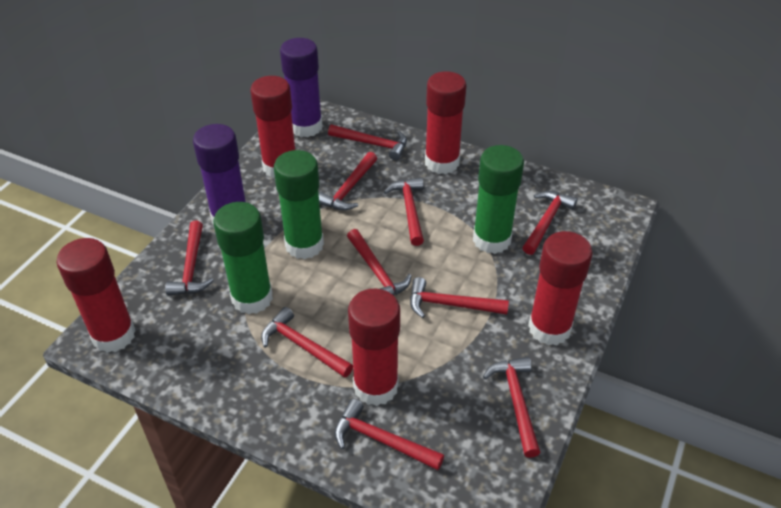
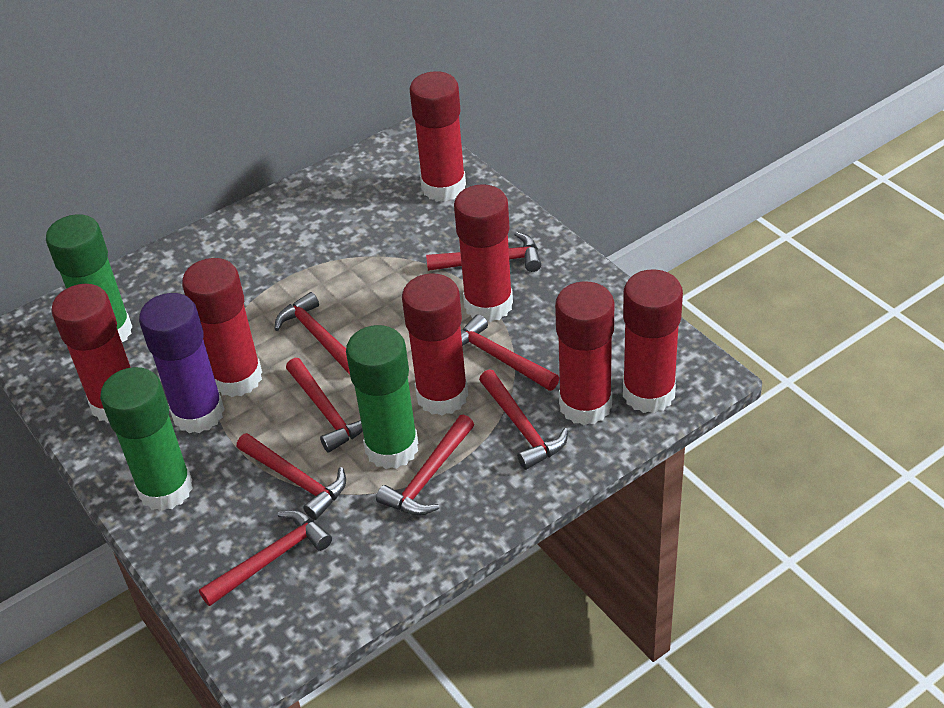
purple glue stick: [193,124,246,225] [280,38,322,137] = 2 -> [139,293,225,433] = 1
red glue stick: [56,238,136,353] [250,76,295,178] [348,289,400,406] [425,71,467,174] [528,231,593,346] = 5 -> [51,284,131,423] [182,258,262,397] [402,273,468,416] [409,71,466,202] [454,184,513,322] [555,281,614,425] [623,270,683,413] = 7
red hammer: [165,221,214,296] [261,307,353,378] [319,152,377,211] [328,125,407,161] [334,399,444,470] [347,229,412,296] [384,177,424,246] [410,277,509,318] [483,357,541,458] [522,191,577,255] = 10 -> [199,510,332,606] [237,433,346,520] [274,292,350,375] [286,358,363,453] [376,415,474,515] [426,232,541,272] [461,314,559,391] [479,370,568,470] = 8

